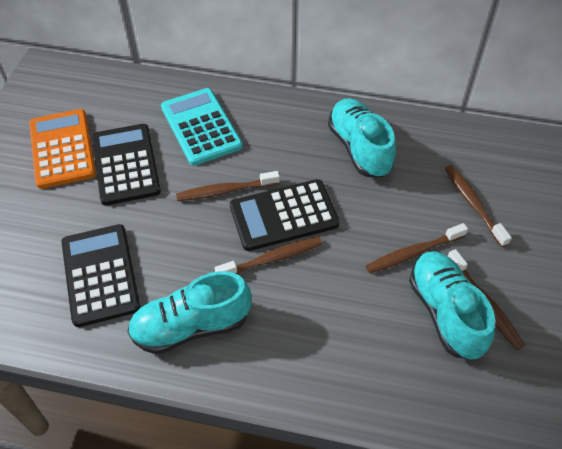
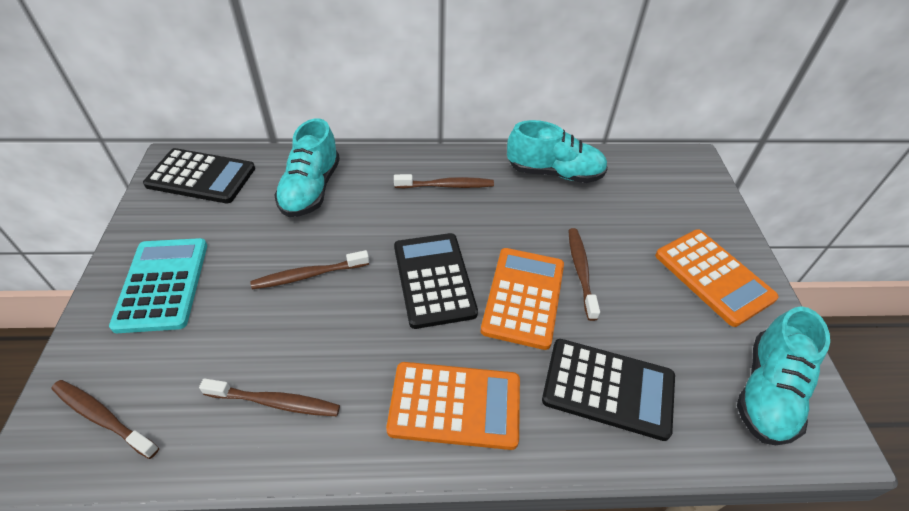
orange calculator: [29,109,96,189] = 1 -> [386,362,520,450] [481,248,564,350] [655,229,779,327] = 3

